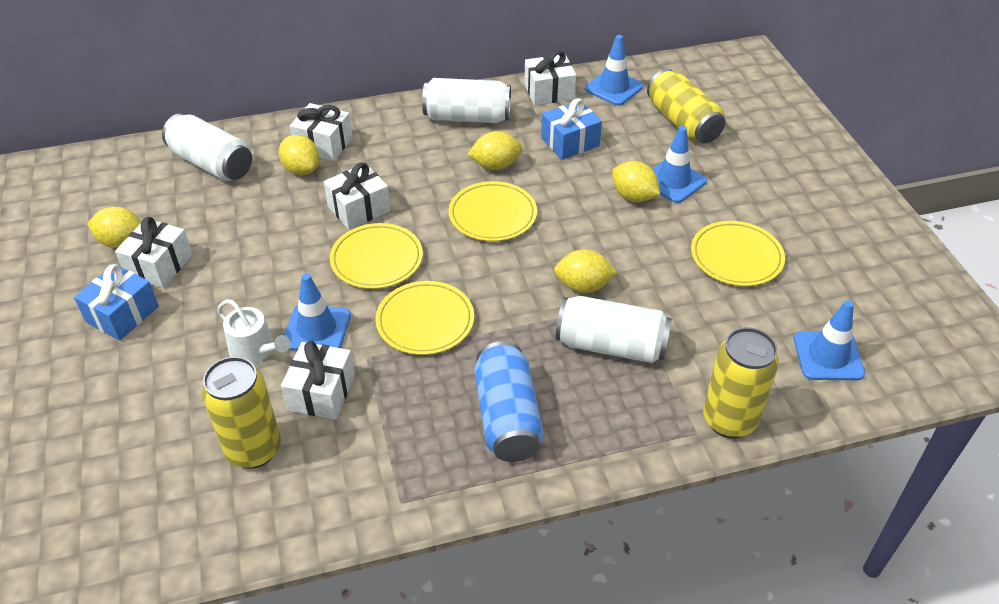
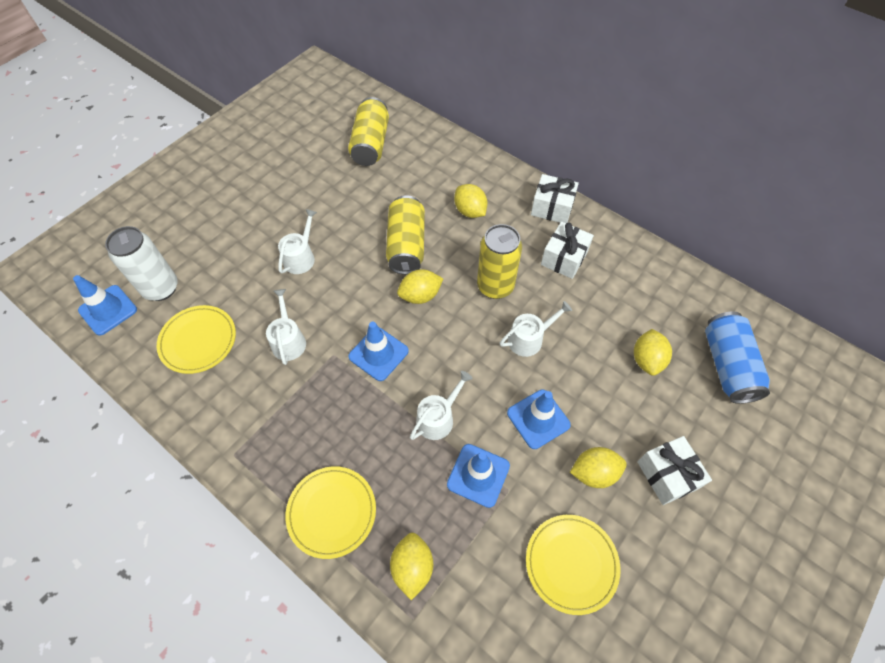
blue gift: [74,264,159,341] [541,98,602,160] = 2 -> none = 0
white can: [162,113,252,181] [422,78,511,123] [555,296,672,363] = 3 -> [105,226,178,301] = 1
white gift: [115,217,192,288] [281,341,355,419] [290,103,353,161] [324,162,391,230] [524,51,576,105] = 5 -> [531,174,579,223] [541,221,594,279] [637,436,712,505] = 3
white watering can: [217,299,291,364] = 1 -> [266,289,306,365] [278,209,317,274] [410,371,473,440] [500,301,572,357] = 4
yellow plate: [330,223,423,289] [375,281,474,355] [449,181,537,241] [691,221,785,286] = 4 -> [157,305,236,374] [285,466,376,559] [526,515,621,615] = 3

